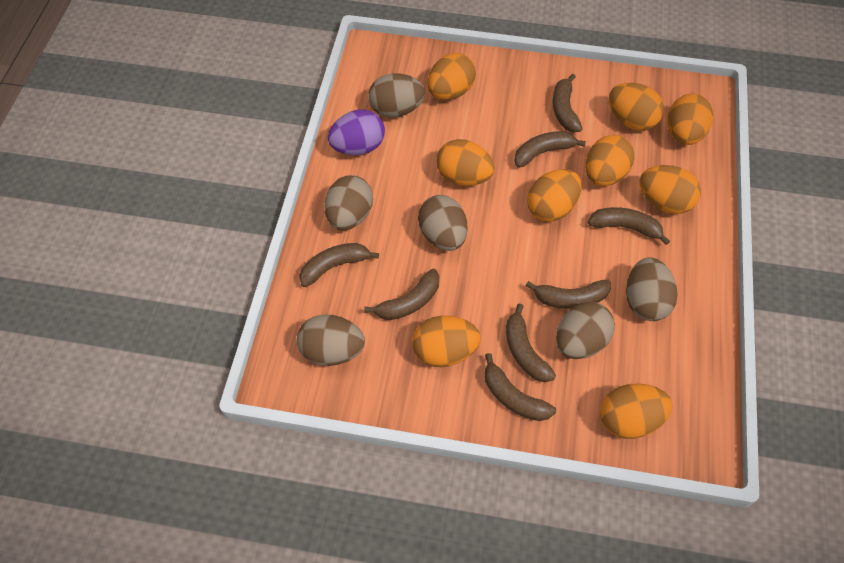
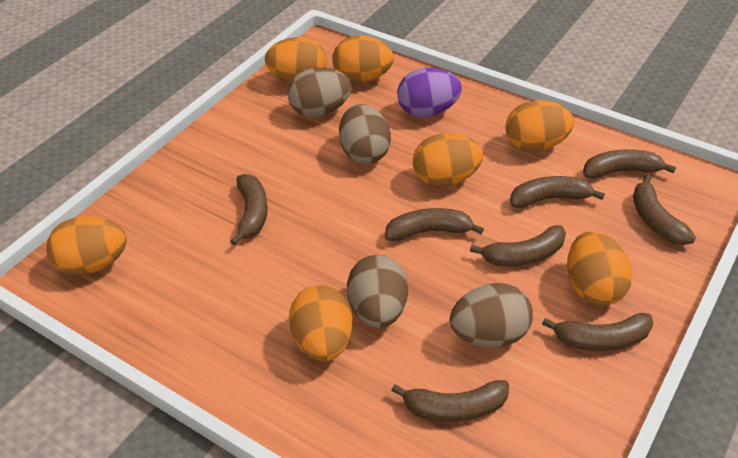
brown egg: [297,314,365,366] [325,175,373,231] [368,73,425,118] [418,195,468,251] [556,302,615,359] [626,257,678,321] = 6 -> [288,67,351,117] [339,104,391,164] [347,255,408,328] [450,283,533,348] = 4
orange egg: [412,316,481,367] [428,53,476,100] [436,139,495,186] [527,169,582,222] [585,135,634,186] [600,383,672,439] [609,83,664,131] [639,165,701,214] [667,94,713,145] = 9 -> [46,216,127,275] [265,37,327,83] [289,285,353,361] [332,35,394,83] [413,133,483,187] [505,100,574,152] [567,231,632,306] = 7

